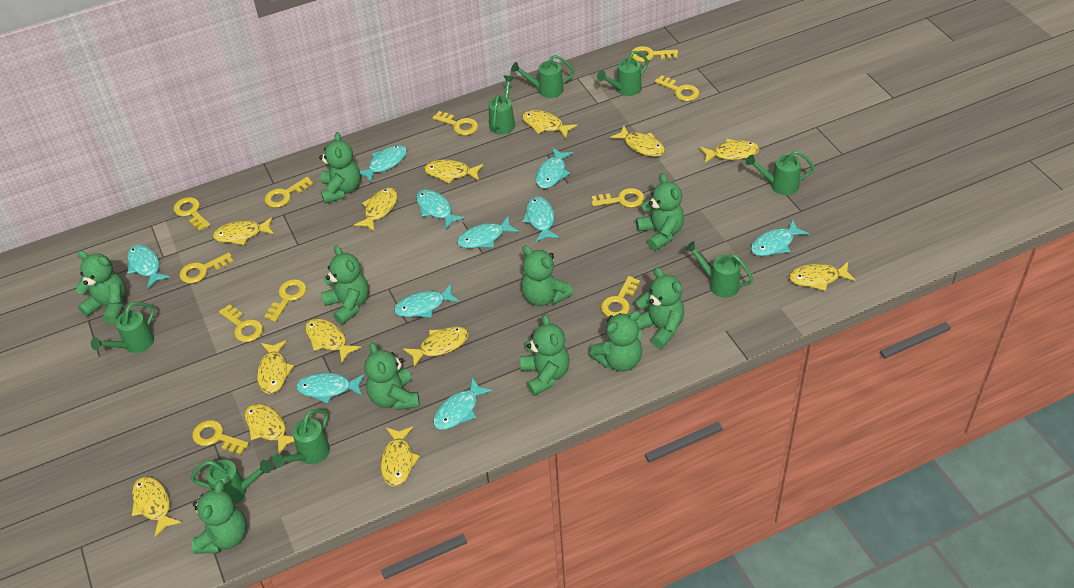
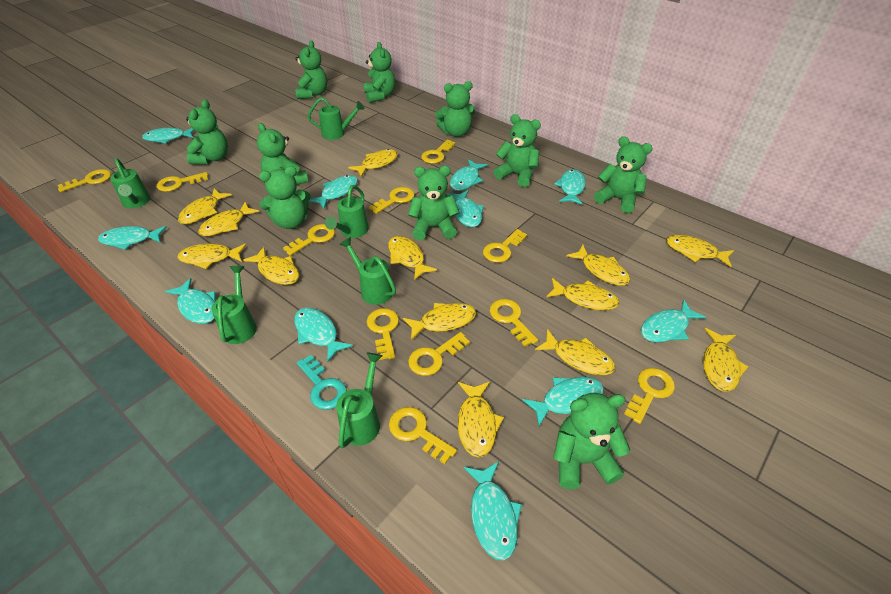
green watering can: [91,302,155,353] [191,459,272,505] [272,409,330,468] [489,75,515,135] [511,55,575,98] [597,51,649,96] [685,241,753,298] [746,150,815,195] = 8 -> [110,158,151,208] [212,266,257,344] [308,97,364,140] [325,185,369,238] [336,352,382,448] [339,237,396,305] = 6
turquoise fish: [127,245,170,289] [296,373,365,404] [360,145,407,183] [394,284,460,318] [416,189,465,229] [433,377,493,430] [457,216,519,248] [522,196,559,243] [536,148,573,189] [751,219,809,256] = 10 -> [98,226,167,250] [142,128,194,144] [165,278,216,324] [294,308,353,362] [309,175,358,209] [447,190,484,227] [450,159,487,191] [464,461,522,561] [522,377,604,426] [554,169,586,205] [641,300,706,342] = 11
turquoise key: none = 0 -> [297,355,347,410] = 1

